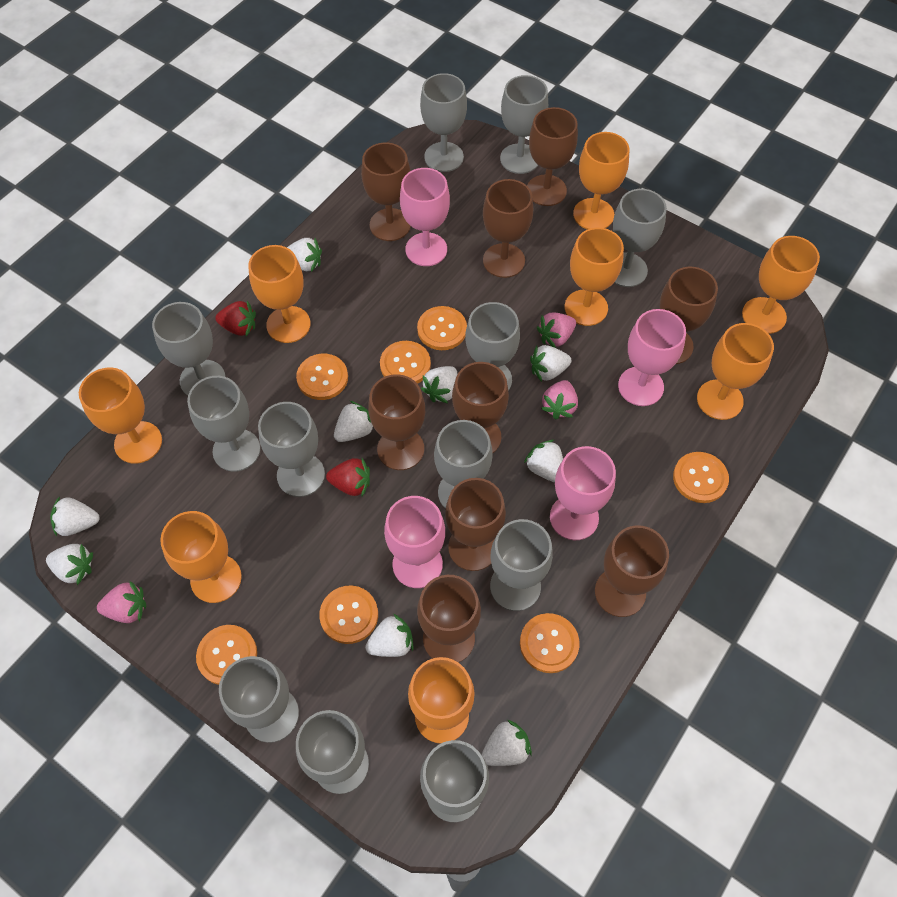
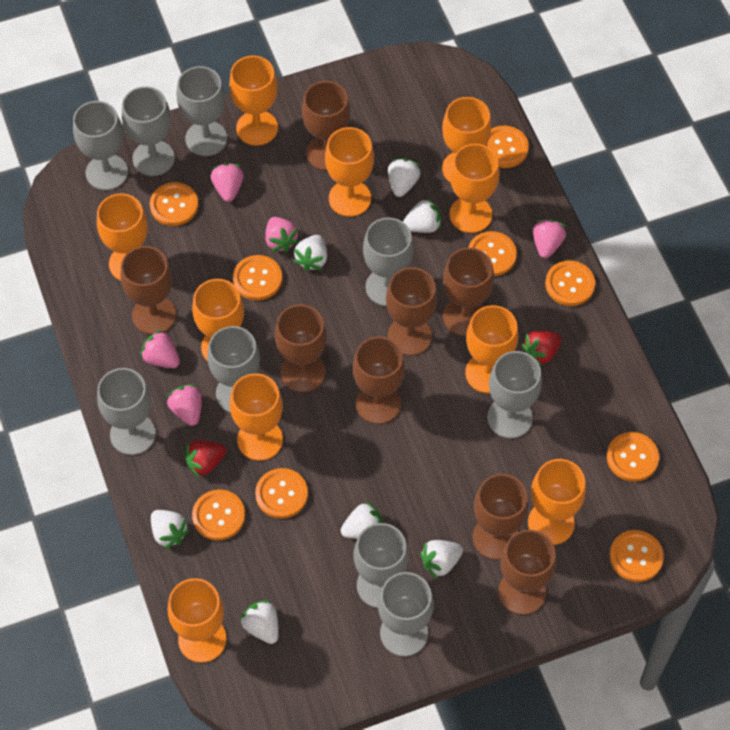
brown goblet: [361,142,411,241] [368,374,425,470] [417,575,481,663] [445,478,506,571] [452,362,509,454] [483,179,533,278] [527,107,578,206] [595,525,669,617] [660,267,718,364] = 9 -> [120,246,176,335] [275,304,327,392] [302,81,350,171] [353,336,405,424] [386,267,437,356] [443,248,494,336] [472,474,529,560] [498,530,556,615] = 8
grey goblet: [152,302,226,396] [187,376,260,472] [219,656,299,743] [258,402,325,497] [296,710,369,794] [420,73,467,172] [420,740,489,822] [434,420,493,509] [465,302,520,391] [490,519,553,611] [500,75,548,174] [613,189,667,287] = 12 -> [73,101,128,190] [97,368,156,455] [122,86,175,176] [177,66,227,156] [207,326,260,413] [354,523,409,608] [363,218,414,306] [378,572,434,657] [487,351,542,439] = 9
orange button: [196,625,257,685] [296,354,348,400] [319,586,378,644] [380,341,431,384] [417,306,467,350] [520,613,579,673] [673,452,729,503] = 7 -> [150,182,198,226] [192,489,245,541] [233,255,282,300] [255,468,308,519] [468,231,517,276] [486,126,529,168] [545,261,595,306] [607,432,659,482] [610,530,664,582] = 9
orange goblet: [79,367,162,464] [160,511,242,603] [248,245,310,343] [408,657,474,743] [565,228,624,326] [573,132,630,229] [697,323,774,420] [742,236,820,334] = 8 -> [97,193,148,281] [168,578,226,663] [192,279,244,361] [229,56,278,146] [230,373,283,461] [325,127,374,217] [442,97,491,183] [450,144,500,233] [465,305,519,393] [528,459,586,545] = 10
pink goblet: [384,496,445,588] [400,168,450,266] [550,446,616,540] [618,309,686,406] = 4 -> none = 0
pink strawberry: [97,581,146,623] [537,313,576,348] [541,380,578,420] = 3 -> [140,330,180,368] [167,384,202,426] [211,163,244,202] [265,217,299,253] [533,219,566,258] = 5
white strawberry: [46,544,93,585] [50,496,100,536] [287,238,322,272] [334,401,373,442] [365,614,414,657] [421,366,457,403] [482,720,532,766] [524,440,563,483] [530,345,572,382] = 9 -> [151,510,190,549] [240,600,279,644] [294,235,327,272] [341,501,383,539] [388,158,420,197] [403,198,441,233] [420,540,463,579] = 7

